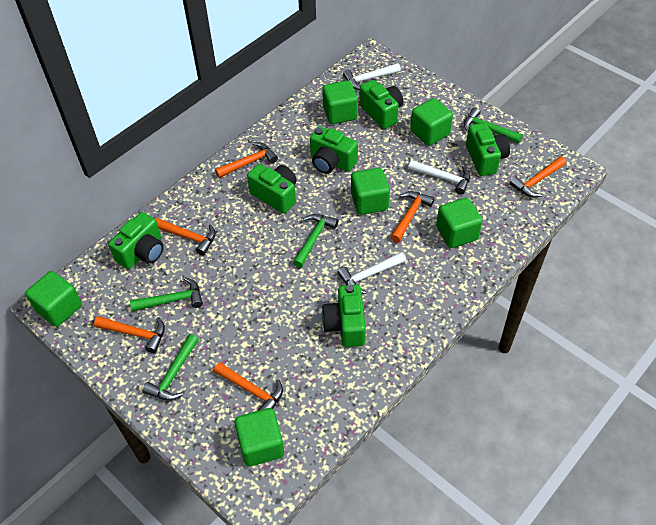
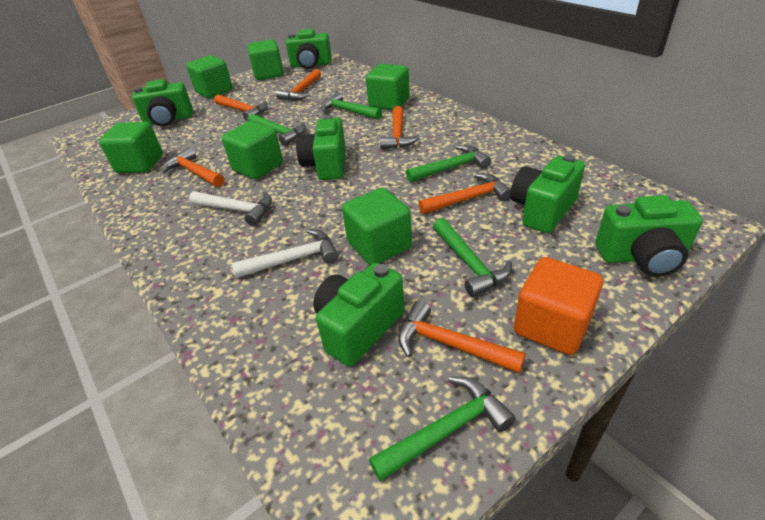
green hammer: [130,277,203,312] [142,334,199,400] [293,214,338,268] [464,107,523,143] = 4 -> [248,114,306,146] [321,92,382,120] [369,376,516,482] [406,145,491,182] [433,218,512,297] = 5
orange cube: none = 0 -> [514,257,603,355] = 1
white hammer: [338,252,406,294] [343,63,401,90] [408,160,470,195] = 3 -> [189,191,272,226] [232,229,339,278] = 2

